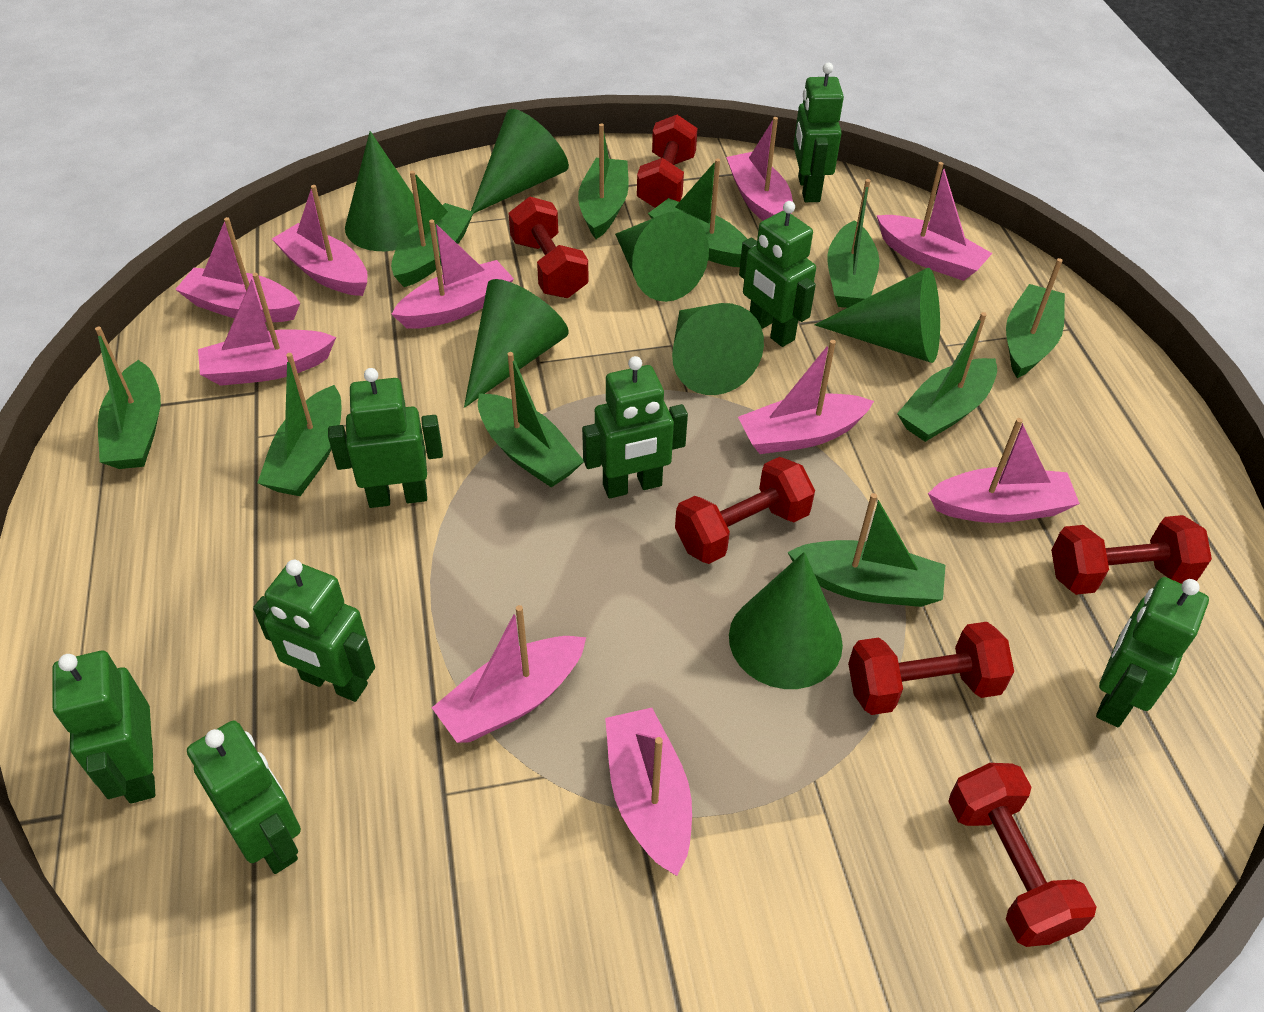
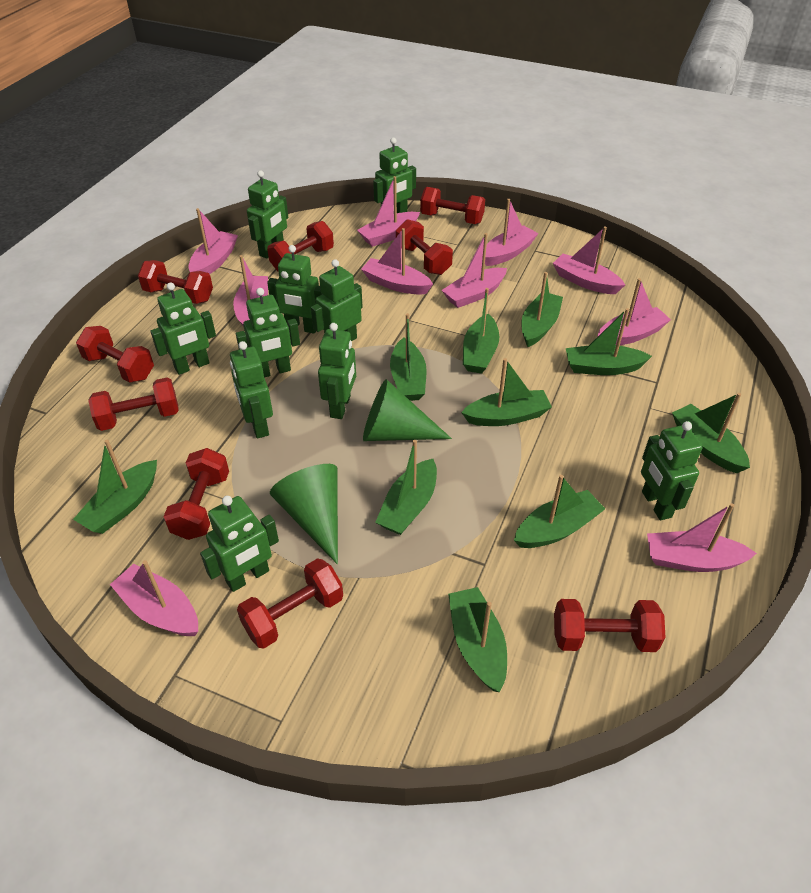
green cone: [345,131,418,251] [464,279,569,408] [471,109,569,214] [615,211,709,302] [672,303,764,395] [729,552,843,689] [815,268,940,363] = 7 -> [270,464,338,565] [363,379,452,441] = 2
green robot: [53,651,155,804] [187,721,301,874] [253,560,375,702] [328,368,443,508] [582,356,688,499] [739,201,816,347] [793,63,844,202] [1096,577,1209,727] = 8 -> [150,282,216,375] [200,496,279,592] [230,341,273,439] [236,288,300,378] [247,171,288,259] [267,245,322,334] [311,259,363,341] [318,323,356,419] [373,138,416,213] [641,421,702,520] = 10
red dumbbell: [509,197,589,298] [637,115,698,208] [675,457,815,564] [848,622,1014,715] [948,763,1097,947] [1051,515,1212,595] = 6 -> [76,326,154,383] [88,377,179,431] [138,260,213,304] [163,448,229,540] [237,558,343,649] [267,221,334,272] [396,219,453,275] [420,187,485,224] [554,599,666,652] = 9

